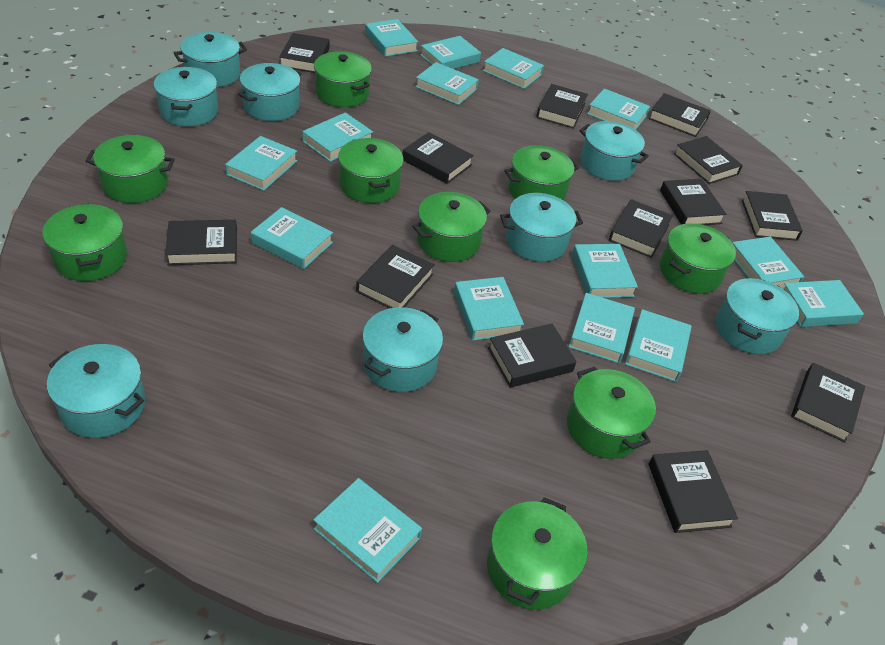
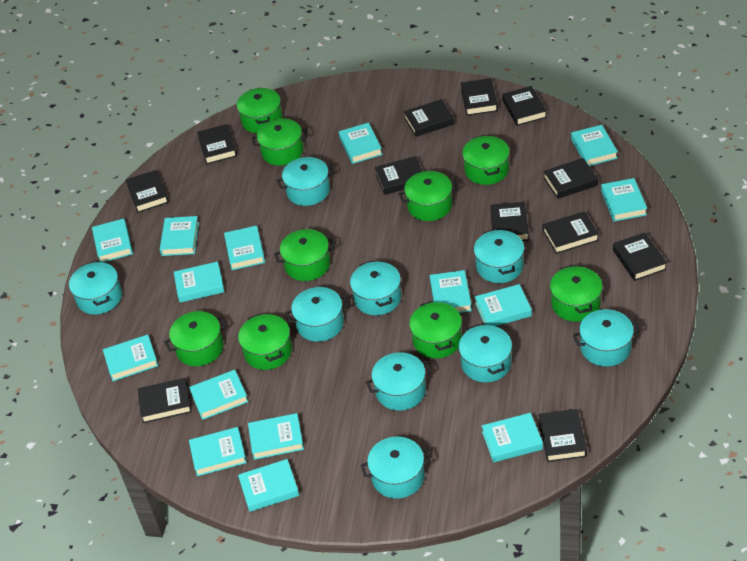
black book: [165,220,237,265] [279,33,329,73] [356,245,435,308] [402,132,474,184] [488,324,577,388] [536,84,588,129] [609,199,673,258] [648,93,711,137] [649,450,738,533] [660,179,726,225] [674,136,743,184] [742,191,803,241] [791,363,865,442] = 13 -> [126,170,169,213] [138,378,192,423] [197,124,237,164] [375,156,423,195] [404,99,454,137] [460,78,498,116] [490,202,529,241] [502,86,547,126] [538,409,587,462] [543,158,598,199] [543,211,599,254] [613,233,667,281] = 12
turquoise pot: [47,344,145,438] [154,67,218,127] [174,32,247,87] [238,63,302,121] [362,307,443,392] [500,193,583,262] [579,121,649,181] [716,278,799,354] = 8 -> [69,262,122,315] [277,157,335,206] [286,287,349,342] [350,261,401,315] [361,437,431,499] [366,352,432,411] [458,324,512,382] [474,229,524,283] [573,309,640,367] = 9

